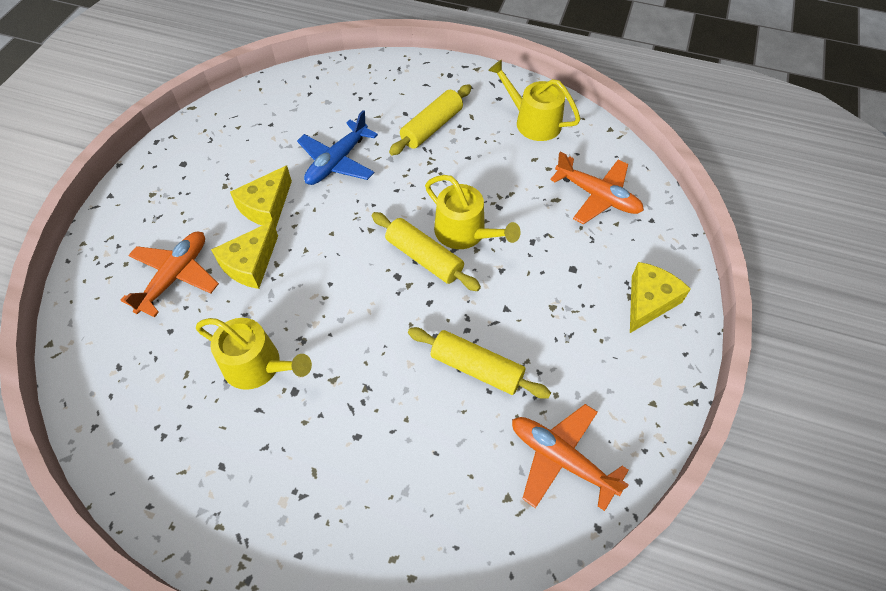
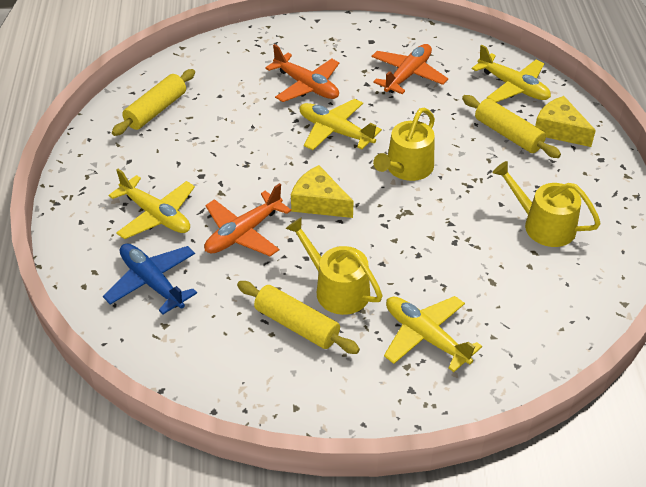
yellow cheese: [211,221,278,289] [230,165,292,228] [630,262,691,333] = 3 -> [291,165,354,218] [535,96,596,147] = 2
yellow plane: none = 0 -> [109,169,195,239] [299,99,382,150] [384,296,482,372] [472,45,551,102] = 4

